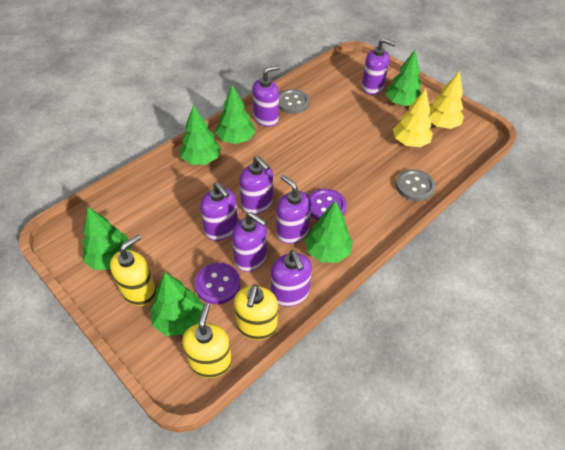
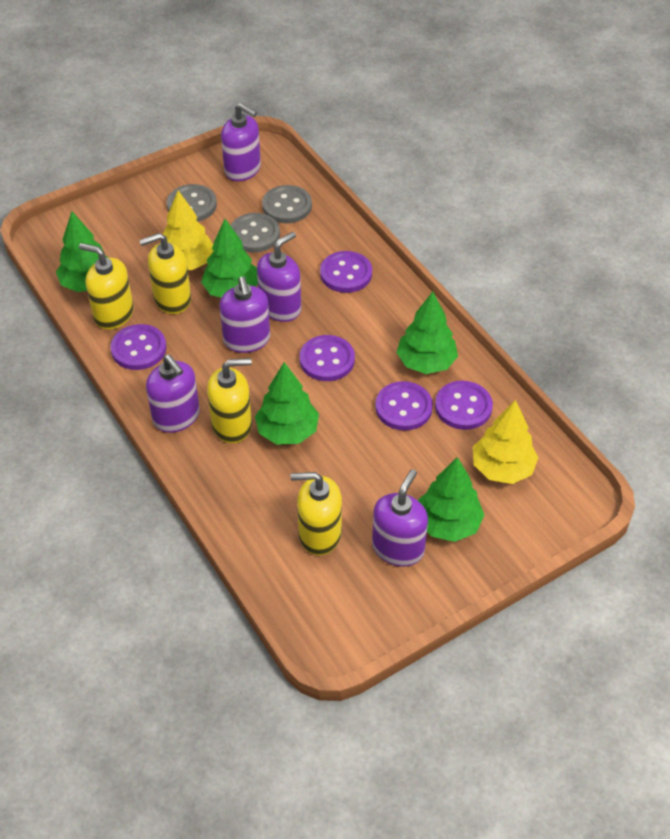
green tree: [82,207,132,270] [150,272,203,336] [180,105,221,165] [215,85,255,144] [305,200,353,263] [385,50,421,106] = 6 -> [56,211,108,292] [201,219,258,298] [255,362,319,445] [396,292,458,374] [418,457,485,542] = 5
grey button: [279,89,310,114] [396,170,435,201] = 2 -> [167,184,217,222] [230,213,280,253] [262,185,312,223] = 3
purple button: [195,263,240,304] [309,189,347,221] = 2 -> [110,324,166,370] [300,335,355,381] [320,251,372,293] [375,381,433,431] [435,381,493,430] = 5
purple soap dispenser: [200,182,238,241] [232,212,267,272] [239,156,273,214] [252,65,280,127] [271,250,312,307] [276,175,312,244] [362,38,396,95] = 7 -> [146,354,200,433] [220,276,270,353] [221,103,261,181] [257,232,301,322] [372,469,428,567] = 5
yellow soap dispenser: [110,235,156,306] [182,303,232,378] [234,284,278,340] = 3 -> [79,243,134,329] [139,233,191,314] [207,358,252,443] [291,472,342,555] = 4

